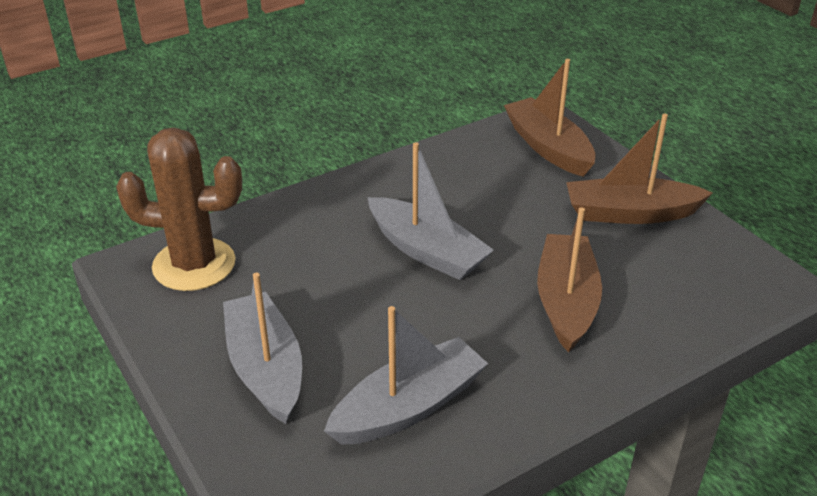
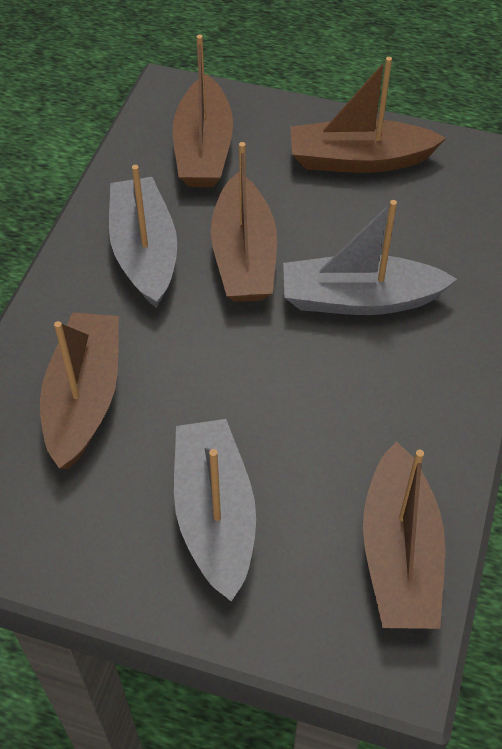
brown boat: [504,59,596,177] [537,208,602,353] [566,113,713,224] = 3 -> [40,312,119,469] [173,35,233,187] [211,142,277,302] [290,57,446,173] [363,441,445,629] = 5
brown cactus: [116,127,242,291] = 1 -> none = 0

